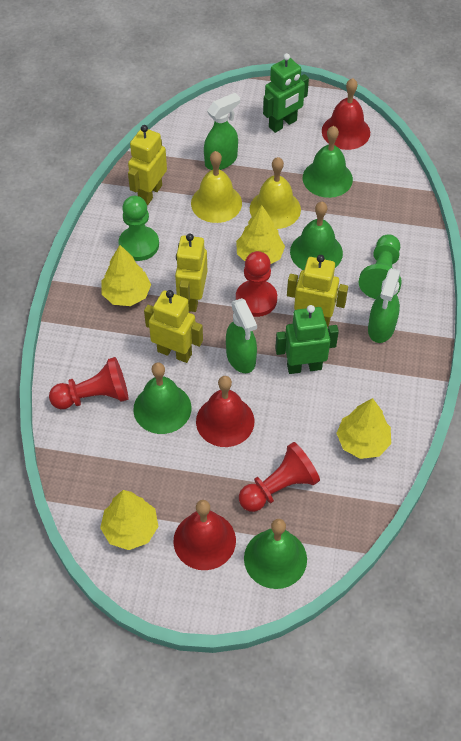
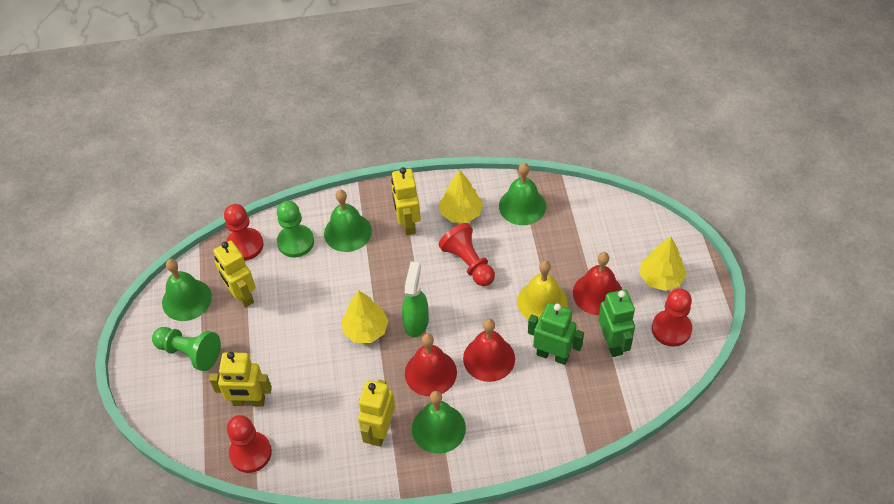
green spray bottle: [204,93,240,170] [226,298,257,373] [368,268,401,343] = 3 -> [402,261,429,337] = 1
red pawn: [49,357,128,409] [236,251,277,317] [239,442,320,512] = 3 -> [224,204,264,261] [227,415,272,473] [438,223,495,286] [652,288,692,347] = 4
yellow bell: [191,151,242,223] [250,157,301,229] = 2 -> [517,261,568,320] = 1
yellow tree: [100,490,158,550] [101,245,151,306] [236,205,285,264] [336,398,391,459] = 4 -> [342,290,389,343] [439,170,483,223] [640,237,686,291] = 3

